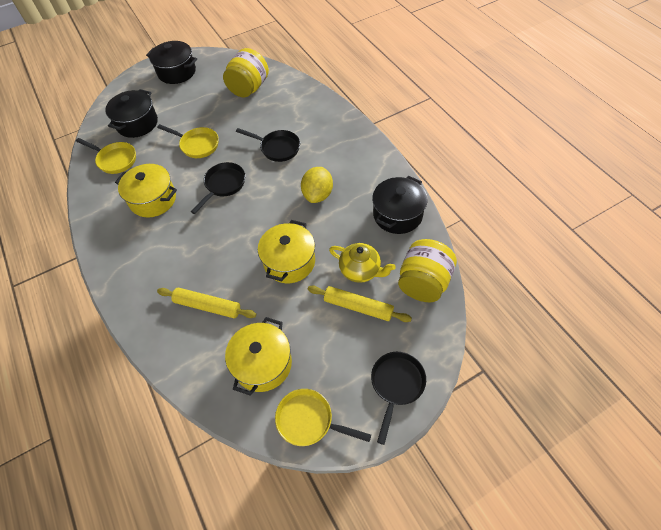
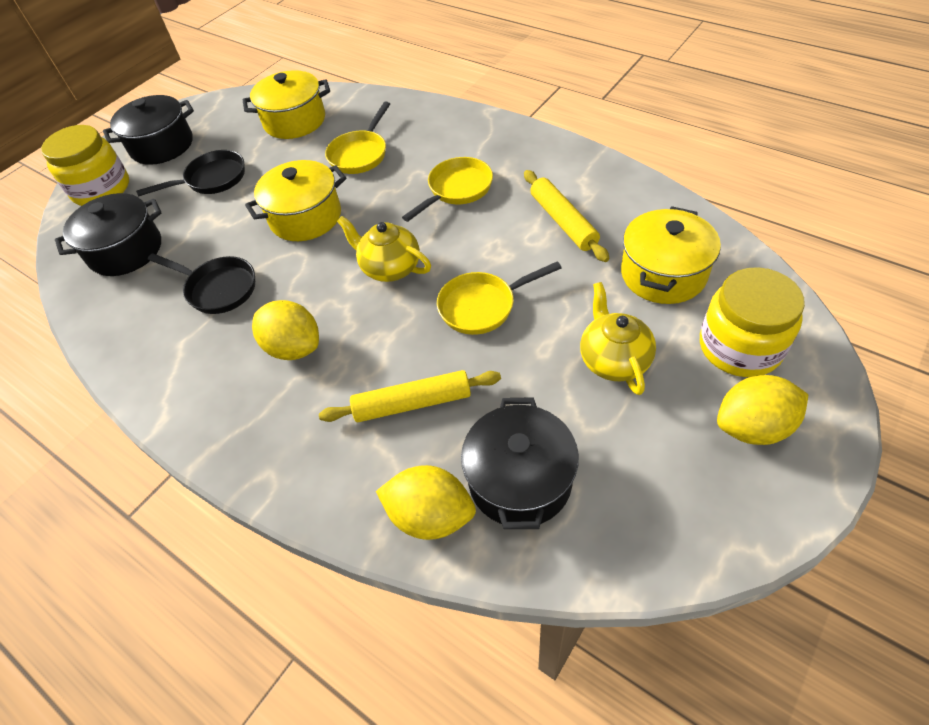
black pan: [191,162,245,214] [236,128,300,162] [371,352,426,445] = 3 -> [136,150,245,196] [148,253,255,314] = 2
yellow lemon: [301,167,333,203] = 1 -> [252,300,319,360] [376,465,476,540] [717,375,808,445] = 3
yellow teapot: [329,243,396,283] = 1 -> [337,216,431,282] [580,282,656,395] = 2

